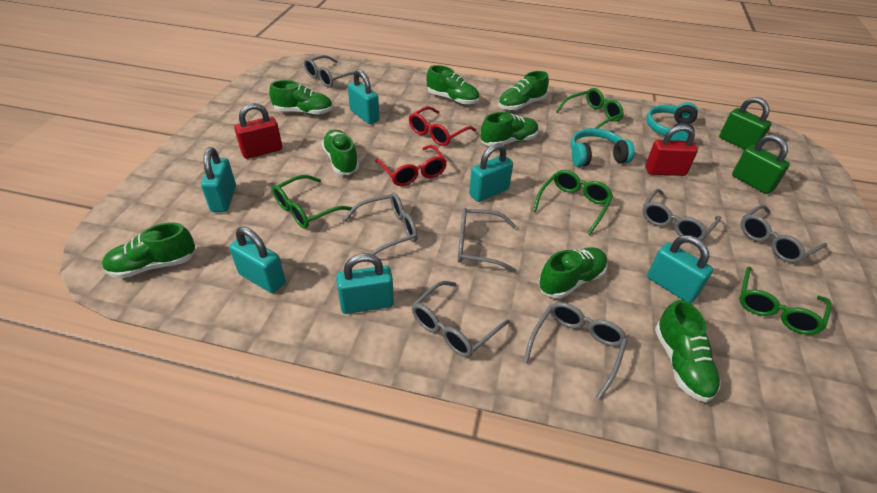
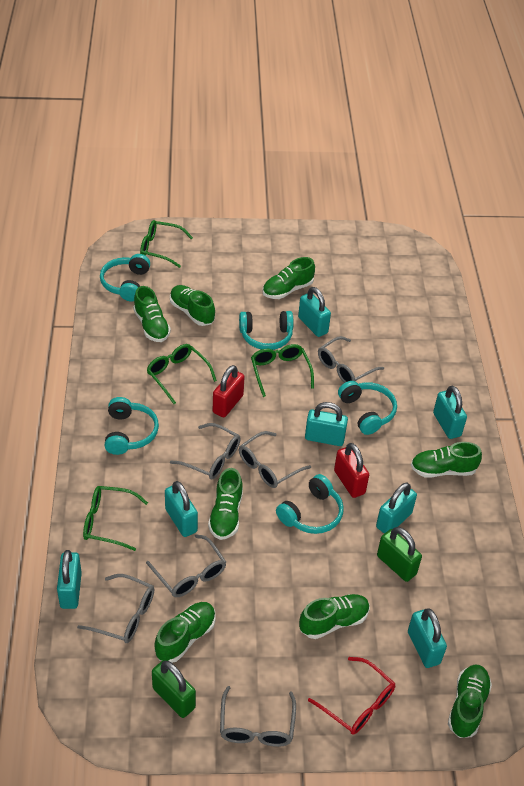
grey glasses: [304,55,361,88] [343,193,418,255] [412,281,510,357] [458,208,517,273] [524,302,628,399] [642,189,721,241] [741,205,827,263] = 7 -> [77,574,154,643] [146,534,226,597] [170,423,241,480] [220,686,296,747] [239,431,311,488] [318,336,384,383] = 6
red glasses: [375,145,447,186] [409,106,476,146] = 2 -> [308,657,396,735] = 1
turquoise headphones: [571,128,635,167] [646,102,698,141] = 2 -> [100,254,150,301] [105,397,159,455] [239,311,293,350] [276,474,344,534] [338,381,397,435] = 5
turquoise padlock: [201,147,236,212] [229,227,286,293] [336,254,394,314] [348,69,380,124] [469,143,513,202] [647,235,713,303] = 6 -> [57,550,82,609] [165,481,198,537] [298,287,331,337] [305,402,348,446] [376,483,417,534] [408,608,447,668] [433,385,467,439] = 7

